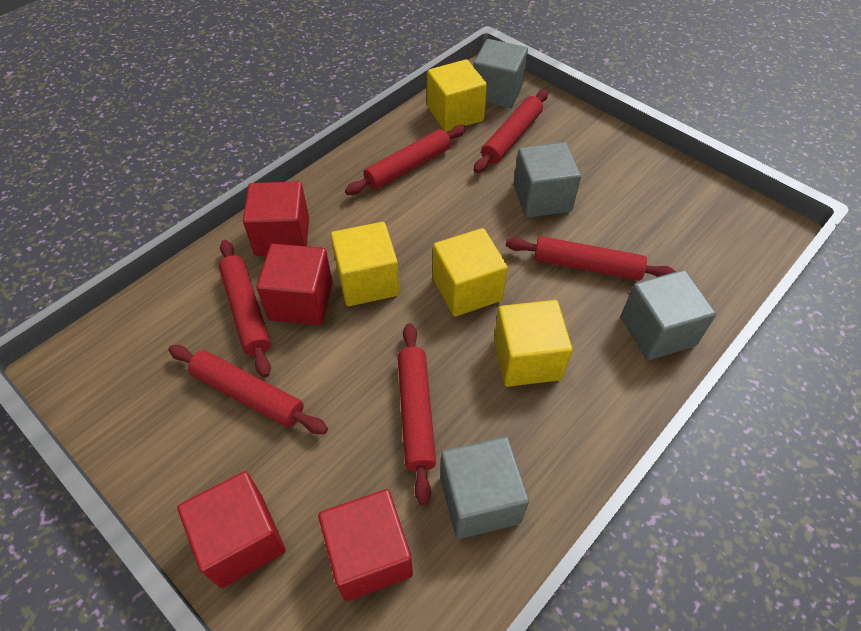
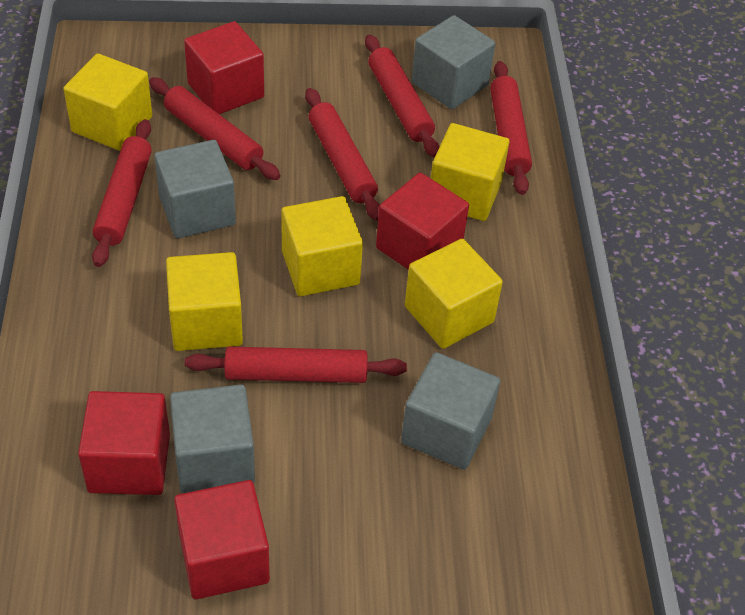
yellow cube: [331,222,400,306] [427,59,487,132] [433,228,508,317] [494,300,572,387] = 4 -> [64,53,152,151] [166,252,243,351] [281,196,363,296] [405,239,503,349] [431,123,509,221] = 5

